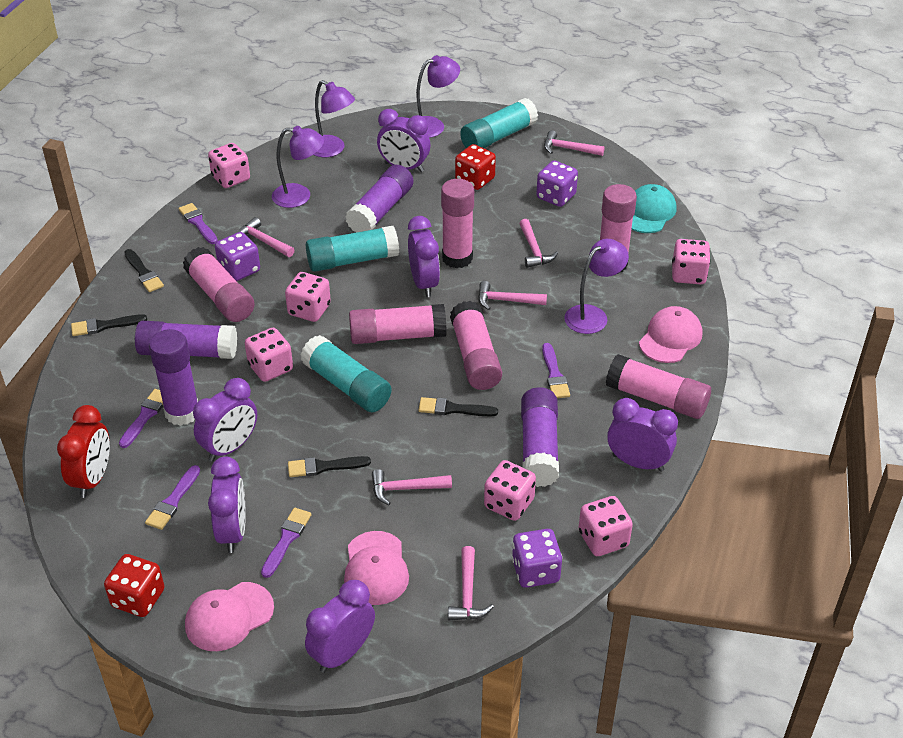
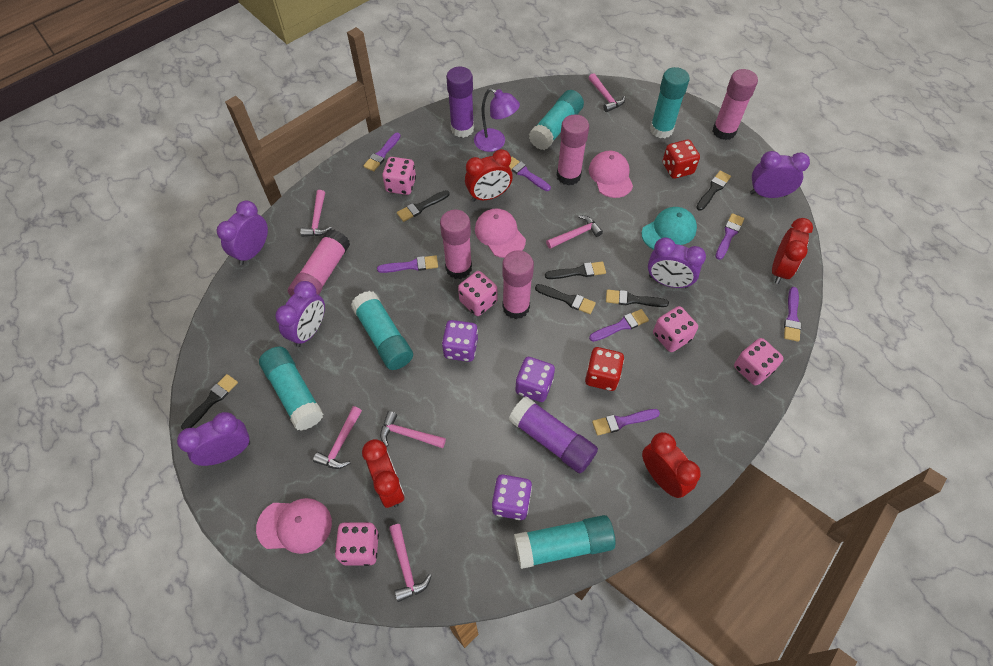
black brush: [71,314,147,336] [124,249,164,292] [288,456,371,477] [418,397,498,416] = 4 -> [181,374,238,430] [397,190,450,222] [535,284,596,314] [545,261,606,279] [606,290,669,307] [696,170,731,211] = 6
pink dice: [208,143,250,188] [245,328,293,382] [285,272,331,322] [484,460,536,521] [579,496,633,556] [672,239,710,284] = 6 -> [335,522,379,566] [382,157,416,195] [458,271,498,316] [653,306,698,352] [734,338,783,386] = 5
pink glue stick: [183,247,255,322] [349,304,447,344] [441,179,474,268] [450,301,502,390] [600,184,637,274] [606,354,711,419] = 6 -> [288,229,350,296] [440,210,472,279] [502,250,534,319] [557,114,589,186] [713,69,758,140] = 5
purple brush: [119,389,163,448] [145,465,200,530] [179,203,218,244] [261,508,312,578] [542,343,570,398] = 5 -> [363,133,401,172] [377,255,438,273] [509,157,551,191] [589,309,649,342] [592,409,660,436] [716,213,744,260] [784,287,801,342] = 7
purple clock: [193,378,257,462] [208,456,246,553] [305,580,375,673] [377,109,430,172] [408,216,440,297] [607,398,678,472] = 6 -> [177,412,250,466] [217,200,268,265] [275,281,325,347] [648,237,706,288] [750,151,810,198] = 5
purple glue stick: [135,321,237,359] [149,329,198,426] [345,165,413,233] [521,387,559,487] = 4 -> [446,66,474,138] [509,396,598,473] = 2
purple lamp: [272,126,324,208] [313,80,355,157] [416,55,460,138] [564,239,629,334] = 4 -> [474,88,520,152] = 1
red clock: [57,405,110,498] = 1 -> [362,439,404,508] [465,149,513,202] [642,432,701,498] [772,218,813,284] = 4
turquoise glue stick: [301,335,392,412] [306,226,399,272] [460,98,538,148] = 3 -> [259,347,324,431] [351,291,413,370] [514,515,616,569] [529,90,584,150] [650,67,690,138] = 5

